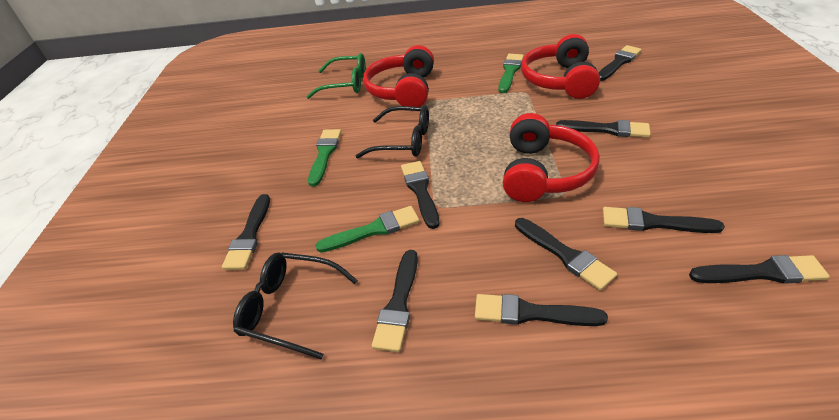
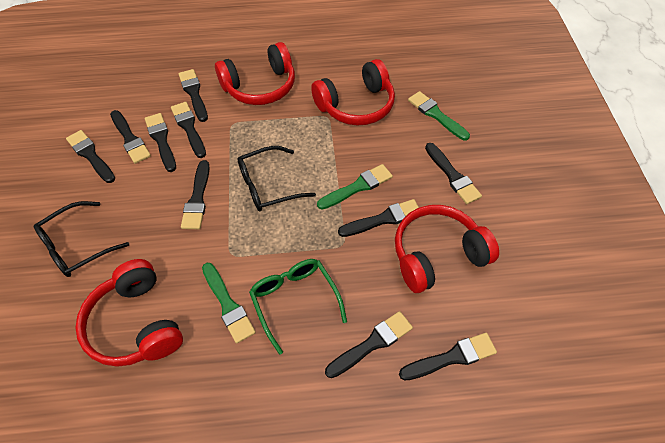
black brush: [222,194,270,270] [372,250,418,352] [401,161,440,229] [475,294,608,326] [515,218,617,291] [556,120,651,138] [598,45,642,81] [603,207,725,233] [689,255,830,284] = 9 -> [66,130,115,183] [110,110,151,164] [145,113,176,172] [171,102,206,158] [178,69,208,122] [181,160,209,229] [325,311,413,378] [338,199,419,237] [399,333,497,381] [425,143,482,204] = 10
red headphones: [363,45,434,107] [503,113,600,202] [521,34,600,99] = 3 -> [75,259,183,367] [215,42,295,105] [311,59,395,126] [395,205,499,293] = 4

